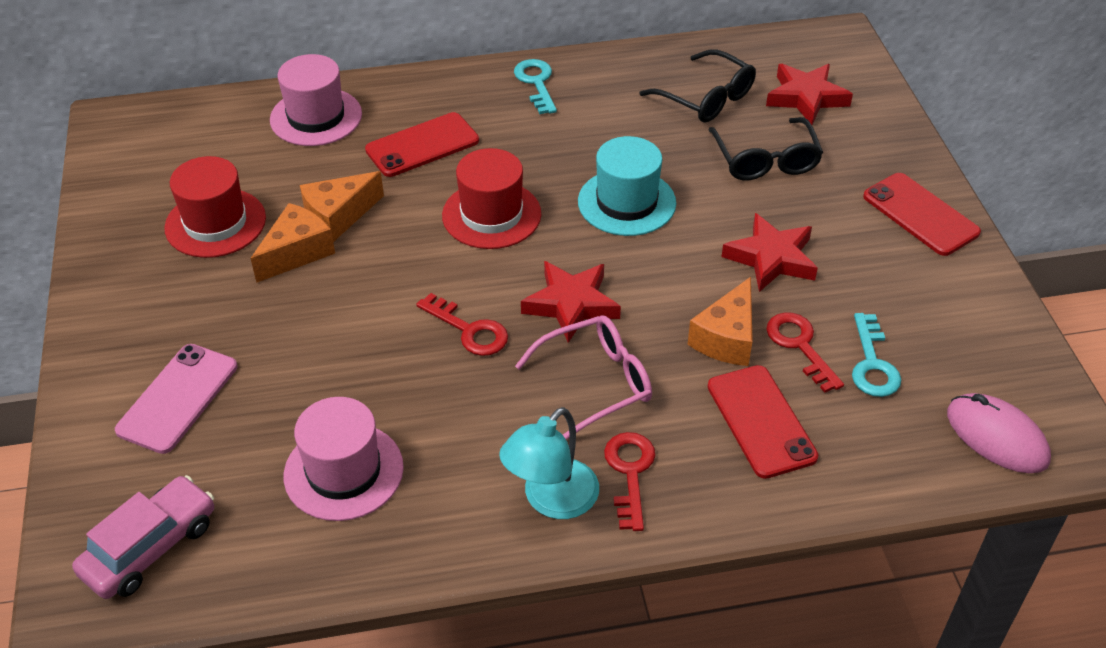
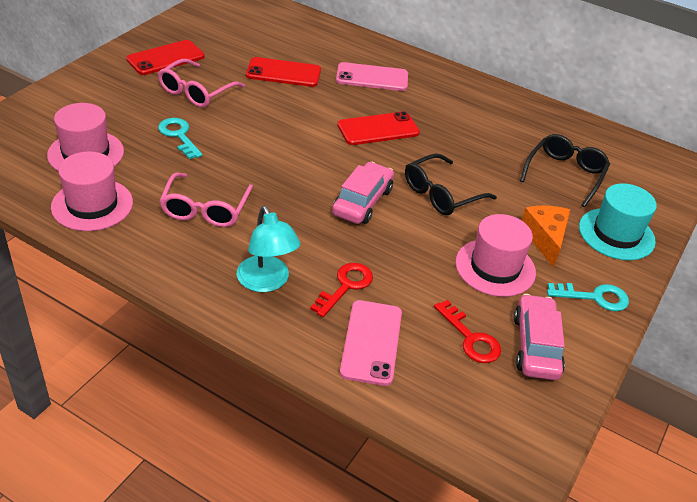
orange cheese: [250,203,335,283] [300,171,384,242] [687,277,753,366] = 3 -> [522,206,570,268] = 1
pink car: [72,475,214,599] = 1 -> [332,162,394,224] [514,294,565,380] = 2
pink glasses: [515,315,652,440] = 1 -> [158,59,245,107] [160,173,253,227] = 2
pink hat: [270,54,362,146] [284,397,404,521] = 2 -> [47,103,124,171] [51,151,133,231] [455,214,536,297] = 3
pink mouse: [947,393,1051,473] = 1 -> none = 0
pink phone: [115,344,237,454] = 1 -> [336,62,408,91] [340,300,402,386] = 2
red hat: [164,156,266,258] [442,148,541,249] = 2 -> none = 0
red key: [416,293,508,356] [604,432,656,531] [766,312,844,393] = 3 -> [310,263,373,317] [434,300,501,363] = 2
red star: [521,261,621,343] [722,213,818,292] [766,64,853,125] = 3 -> none = 0

